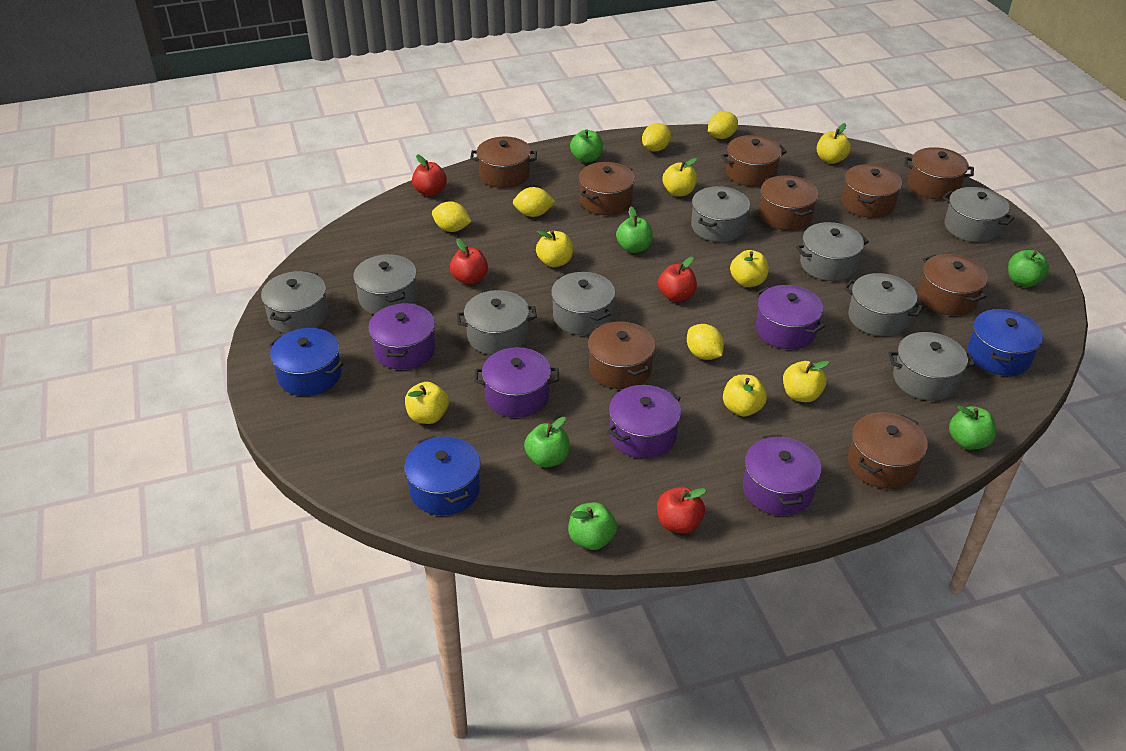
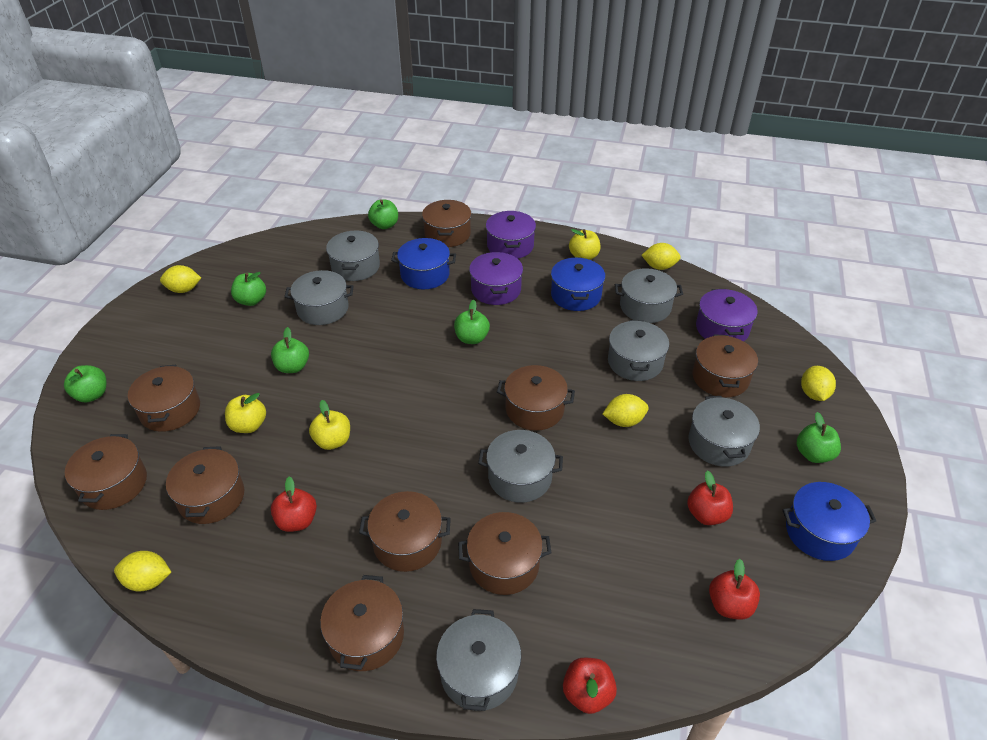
grey pot: [261,271,329,334] [353,254,418,314] [457,290,537,355] [551,272,615,335] [691,186,750,242] [796,222,869,281] [844,273,924,337] [888,332,975,401] [942,187,1014,242] = 9 -> [285,270,354,325] [326,230,380,281] [436,609,521,711] [478,430,563,503] [608,320,669,381] [615,268,683,323] [689,396,760,466] = 7
purple pot: [368,303,436,370] [474,347,559,418] [608,385,681,459] [743,435,821,516] [756,285,825,349] = 5 -> [469,252,523,305] [486,211,536,259] [696,289,758,341] = 3
yellow apple: [405,382,449,424] [536,230,573,267] [663,158,697,196] [723,375,767,417] [730,250,768,287] [783,361,829,402] [817,123,851,164] = 7 -> [225,393,266,433] [309,400,350,450] [569,229,601,260] = 3

